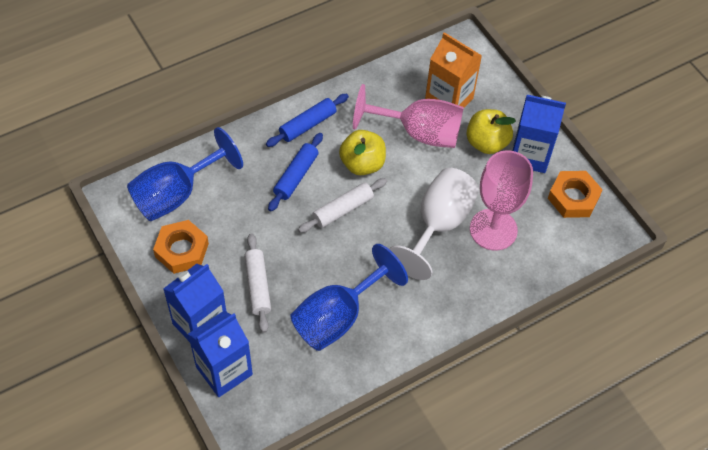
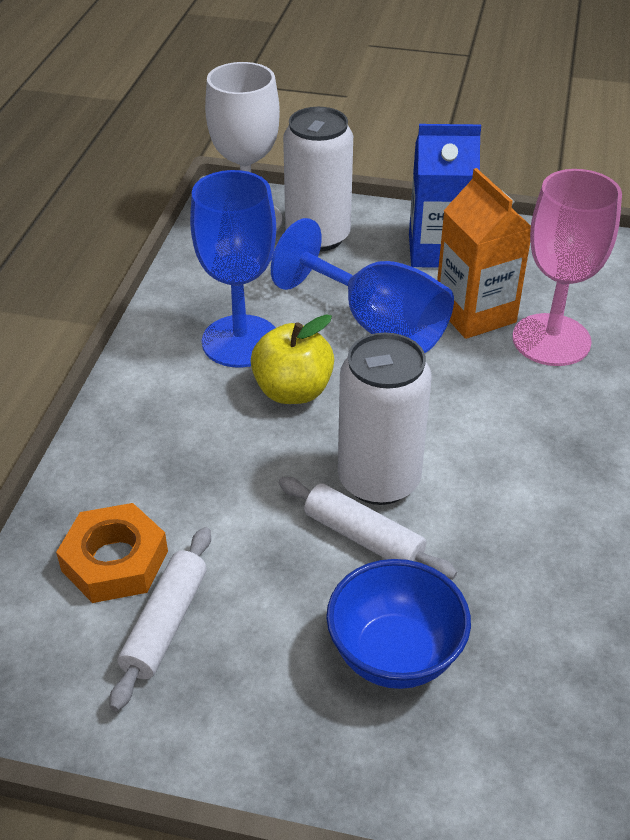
blue bowl: none = 0 -> [326,559,471,689] = 1
blue carton: [163,264,227,342] [188,310,253,397] [513,95,566,173] = 3 -> [409,124,481,268] = 1
blue rolling pin: [266,94,349,147] [268,133,323,211] = 2 -> none = 0
orange nut: [153,220,209,274] [548,171,603,218] = 2 -> [56,503,168,603] = 1
pink goblet: [353,84,464,148] [470,150,533,251] = 2 -> [512,169,622,366] = 1
white can: none = 0 -> [283,107,353,252] [338,333,432,505] = 2
yellow apple: [339,130,386,175] [466,109,516,154] = 2 -> [251,314,334,404] = 1

